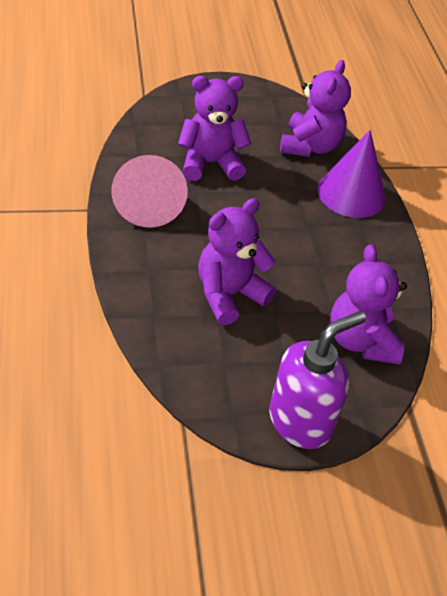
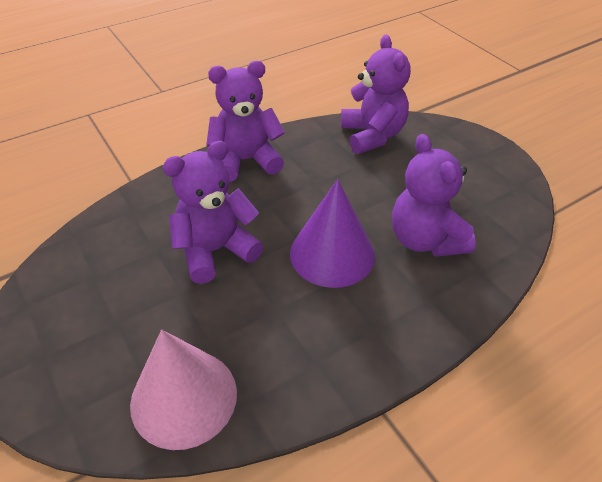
purple soap dispenser: [269,311,366,449] = 1 -> none = 0

